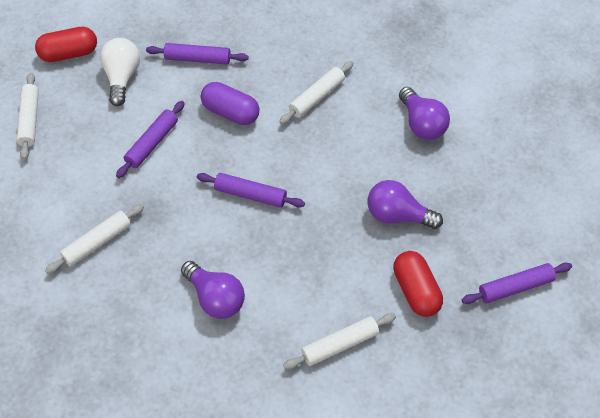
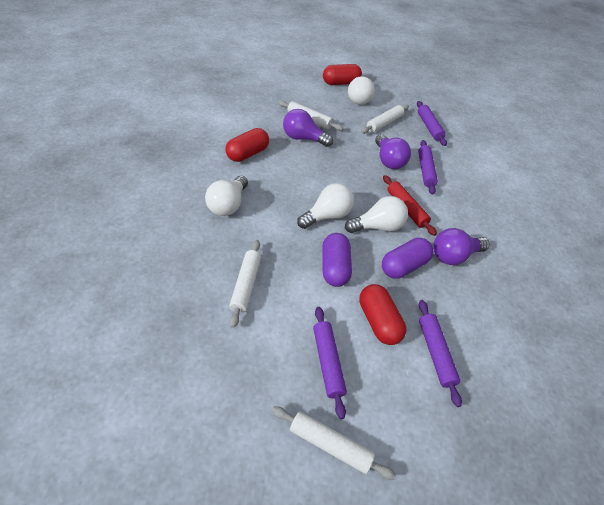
purple capsule: [201,82,259,125] = 1 -> [322,233,352,287] [382,238,433,279] = 2
red capsule: [35,27,97,62] [393,251,443,317] = 2 -> [225,128,269,162] [323,64,362,85] [359,284,406,345] = 3
red rolling pin: none = 0 -> [383,175,437,236] = 1
white light bulb: [100,38,140,106] = 1 -> [205,176,248,216] [297,183,354,229] [345,196,408,233] [348,76,375,105] = 4

